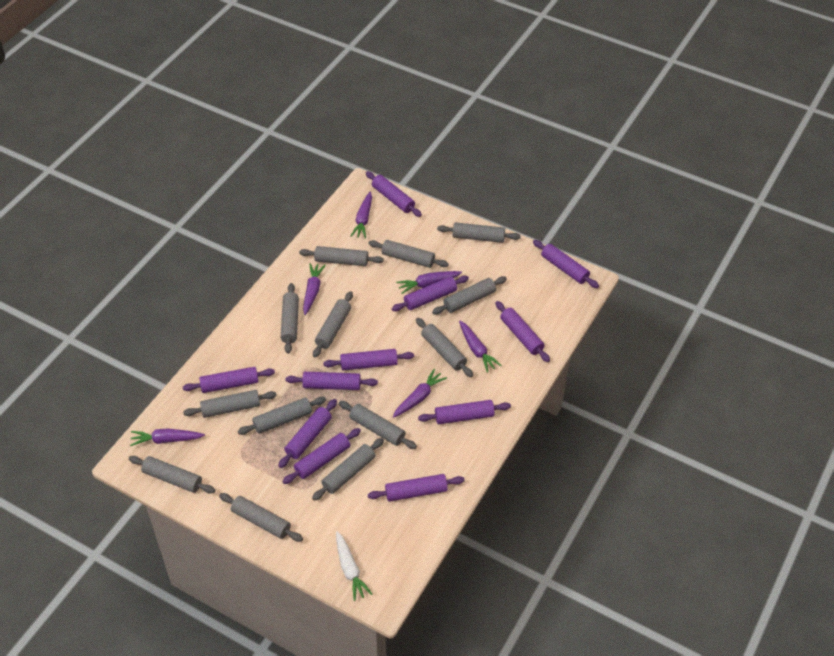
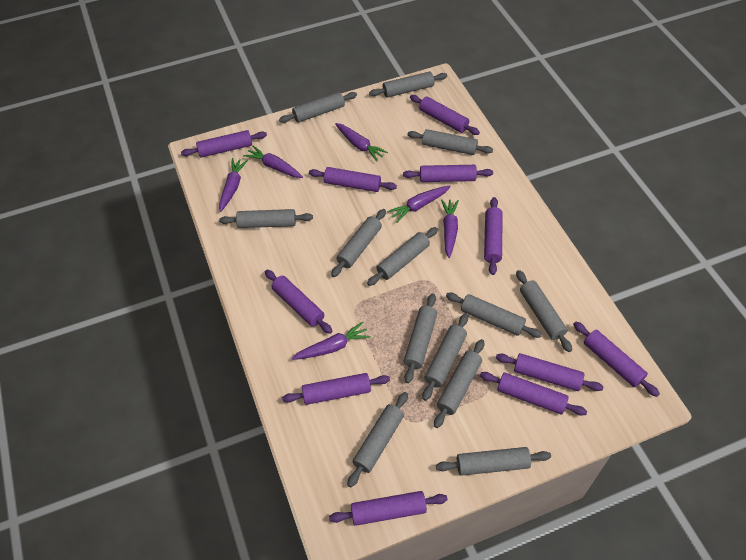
white carrot: [336,531,372,601] = 1 -> none = 0

